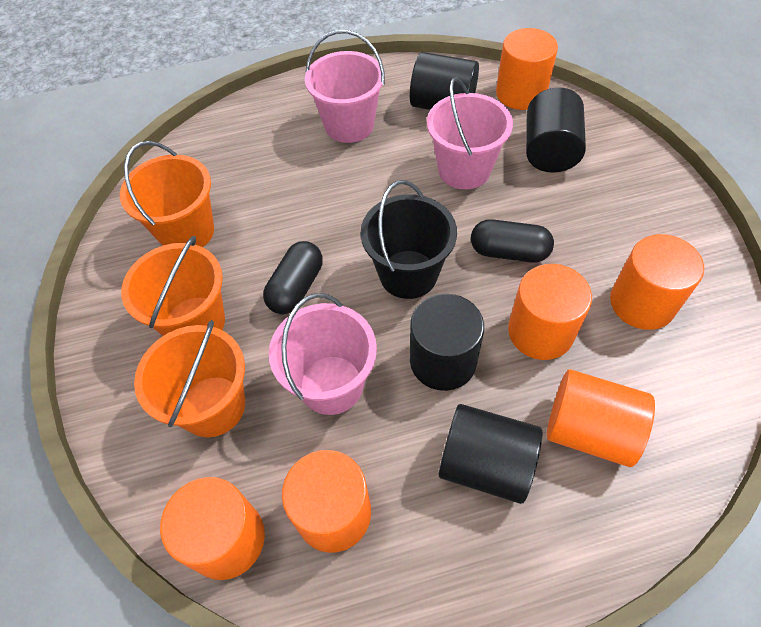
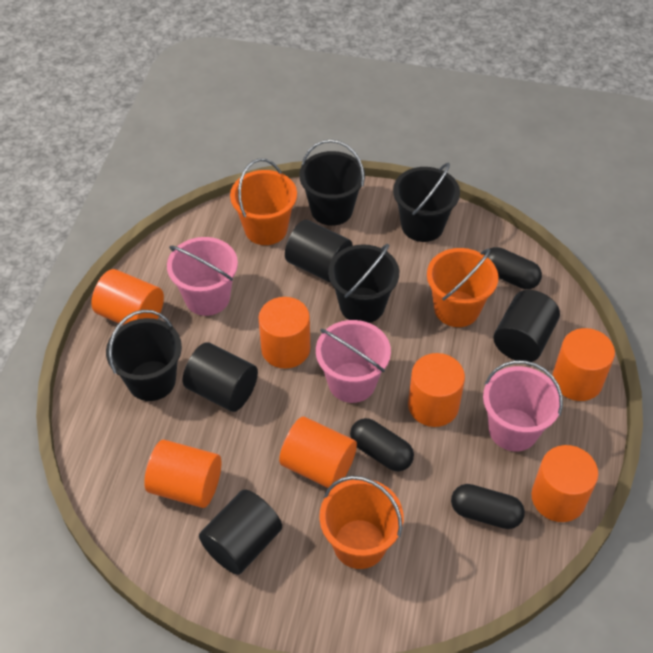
black bucket: [361,180,457,299] = 1 -> [106,310,182,401] [299,139,365,226] [328,244,399,323] [393,163,460,242] = 4
black capsule: [263,241,323,314] [471,219,554,263] = 2 -> [350,418,414,471] [451,484,525,529] [484,247,542,289] = 3
orange cylinder: [160,477,265,580] [282,450,371,553] [496,28,558,110] [508,264,592,360] [547,369,655,467] [610,234,704,330] = 6 -> [91,269,164,325] [144,440,221,508] [259,297,310,369] [279,417,357,489] [408,353,465,427] [531,445,598,522] [553,328,615,401] = 7

